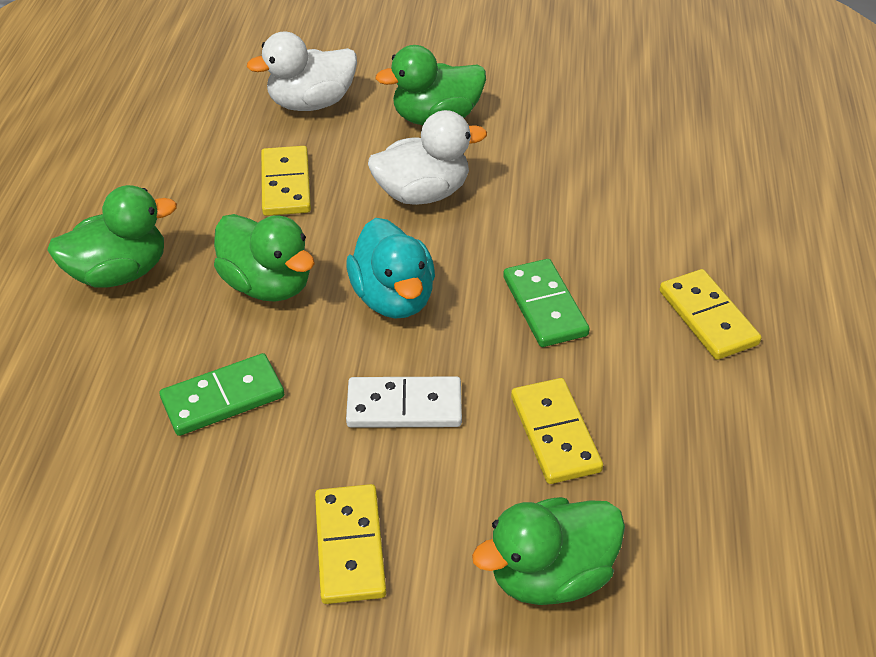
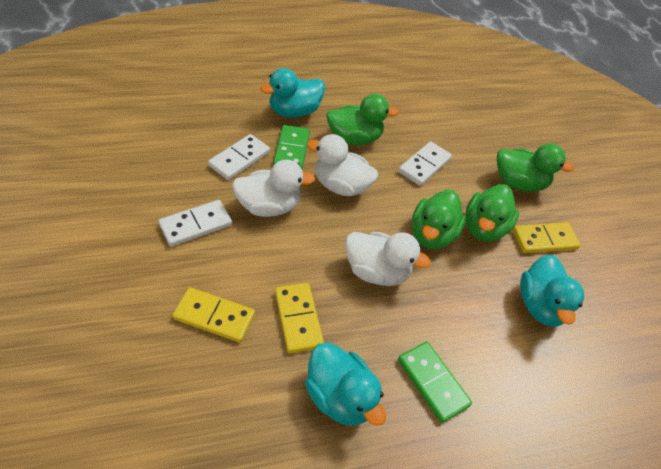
turquoise duck: [346,218,435,319] = 1 -> [260,68,325,118] [305,343,386,426] [520,255,584,327] = 3
white domino: [346,377,462,428] = 1 -> [159,200,232,246] [208,134,270,180] [398,141,452,186] = 3
white duck: [247,31,357,111] [368,110,487,205] = 2 -> [232,160,315,217] [307,134,378,196] [345,232,431,286] = 3
yellow domino: [261,146,311,216] [315,484,386,604] [511,378,603,484] [660,269,762,360] = 4 -> [173,287,255,343] [275,283,324,353] [513,222,581,253] = 3

